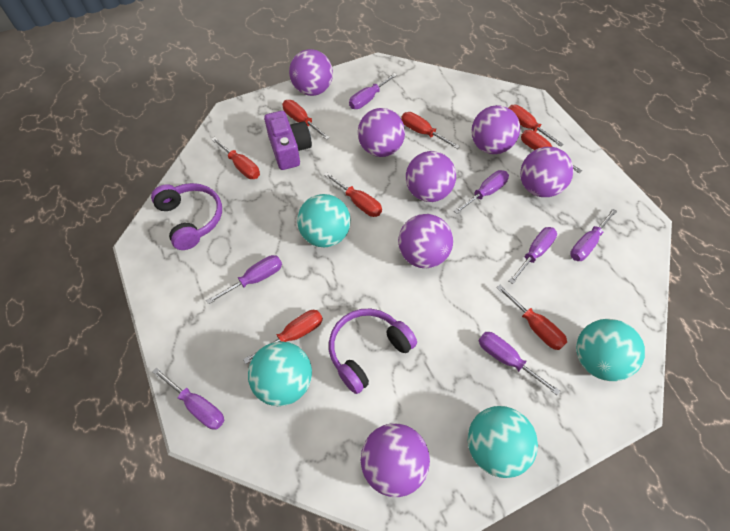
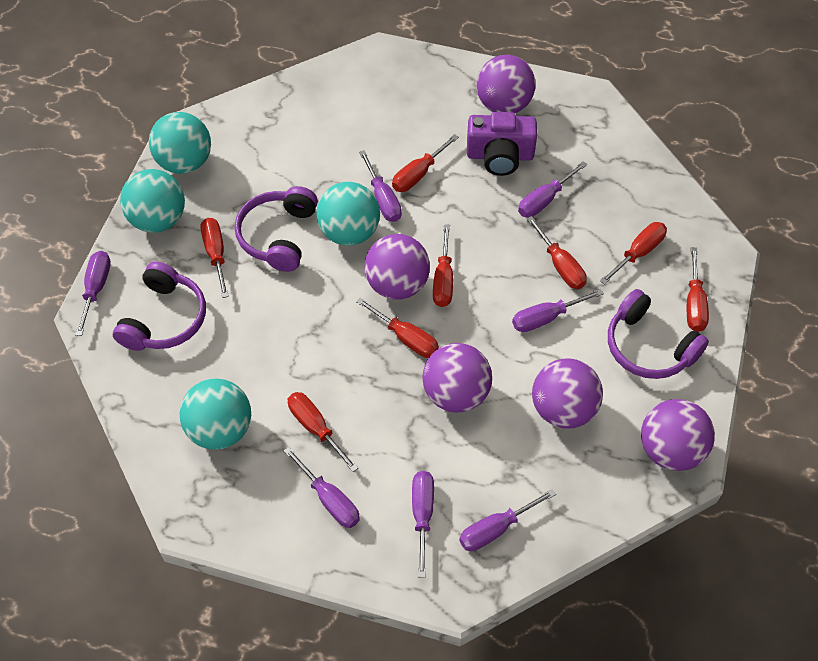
purple ball: [289,49,333,96] [358,108,405,157] [361,423,430,497] [398,214,453,268] [406,151,456,202] [471,105,520,154] [520,147,573,197] = 7 -> [364,234,430,300] [422,343,492,413] [477,55,536,113] [532,358,603,428] [641,399,715,471] = 5
purple headphones: [151,183,222,250] [329,309,417,394] = 2 -> [113,261,206,351] [235,186,318,272] [608,289,709,379] = 3

